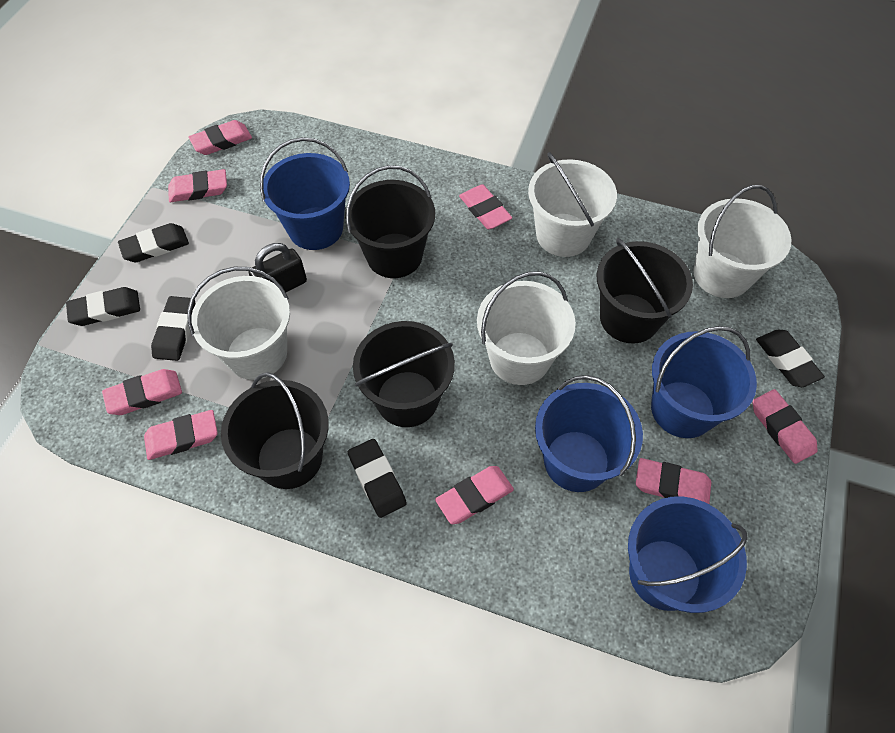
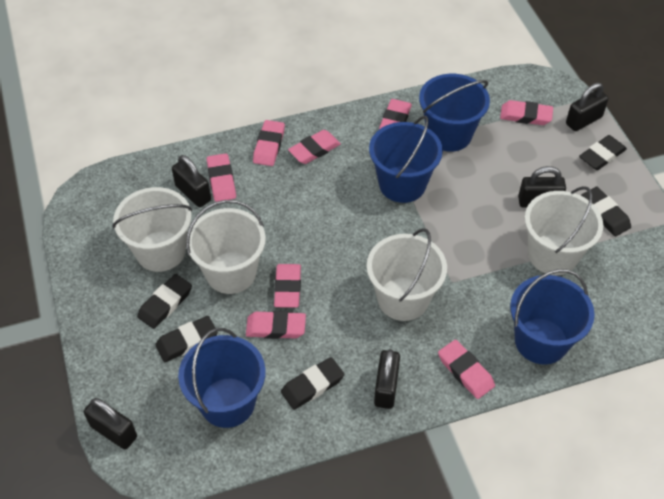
black bucket: [221,372,329,489] [345,165,435,278] [353,321,455,427] [597,238,693,344] = 4 -> none = 0
black padlock: [248,243,307,292] = 1 -> [84,398,137,449] [172,155,211,207] [374,349,400,409] [518,166,566,208] [566,83,609,131] = 5

